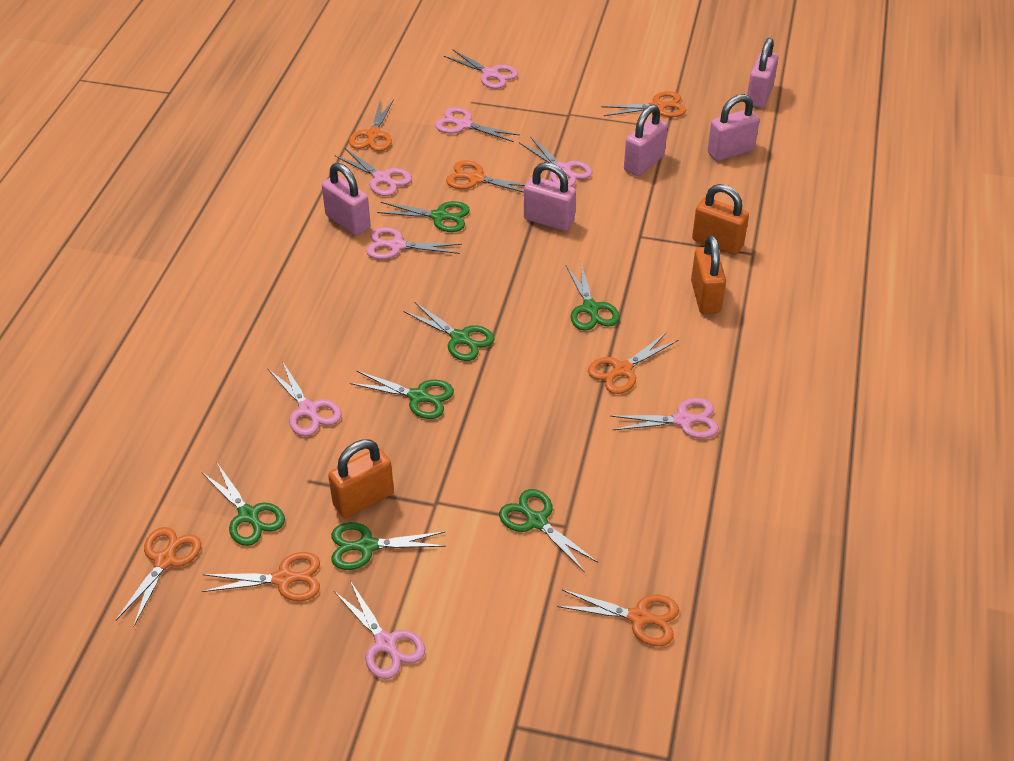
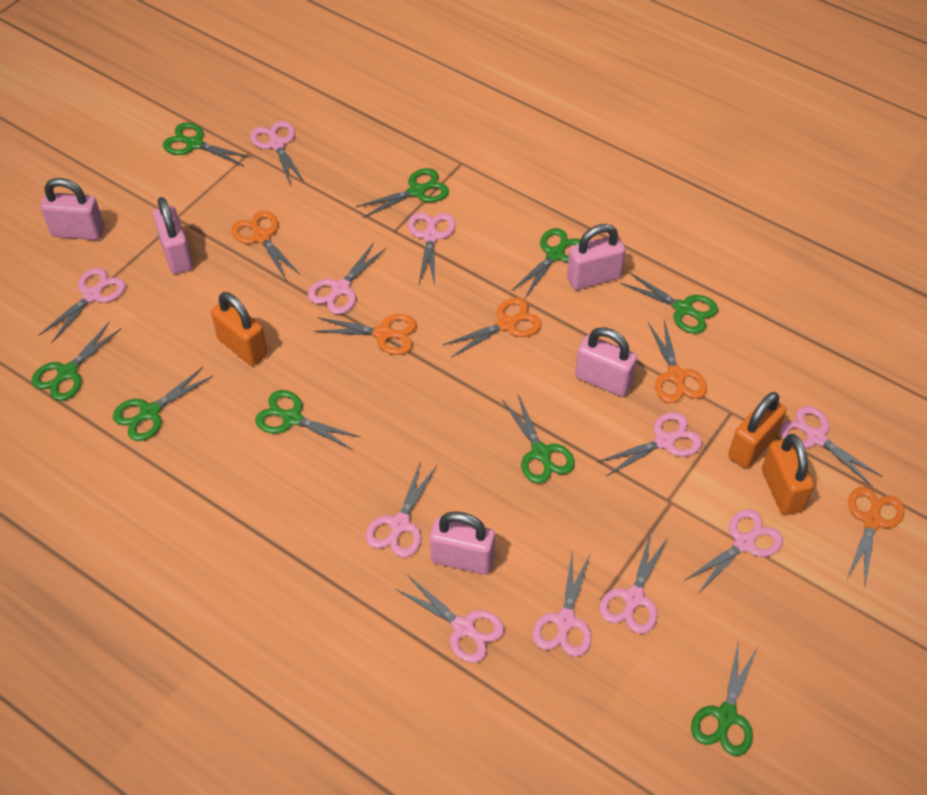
green scissors: [202,463,285,546] [331,522,446,570] [350,371,454,419] [377,201,470,232] [404,302,494,361] [499,489,598,572] [566,264,620,331] = 7 -> [32,322,122,401] [113,367,213,441] [163,122,252,166] [255,390,360,450] [356,168,449,218] [502,395,575,484] [511,228,581,299] [620,272,718,334] [691,641,757,756] = 9
orange scissors: [116,527,201,627] [202,552,320,601] [349,99,394,151] [446,160,525,193] [557,590,679,646] [588,332,678,394] [601,91,686,117] = 7 -> [231,211,300,280] [314,314,417,355] [443,298,542,358] [648,320,707,403] [847,487,904,586] = 5
pink scissors: [268,361,341,436] [334,581,425,679] [335,148,412,196] [366,227,462,259] [435,107,519,142] [444,49,518,89] [519,136,592,187] [610,398,719,439] = 8 -> [39,268,126,344] [250,121,305,184] [308,242,387,315] [366,460,437,557] [396,575,504,663] [408,212,455,286] [533,554,591,657] [597,412,702,476] [599,532,669,634] [684,509,783,593] [780,406,883,486] = 11

